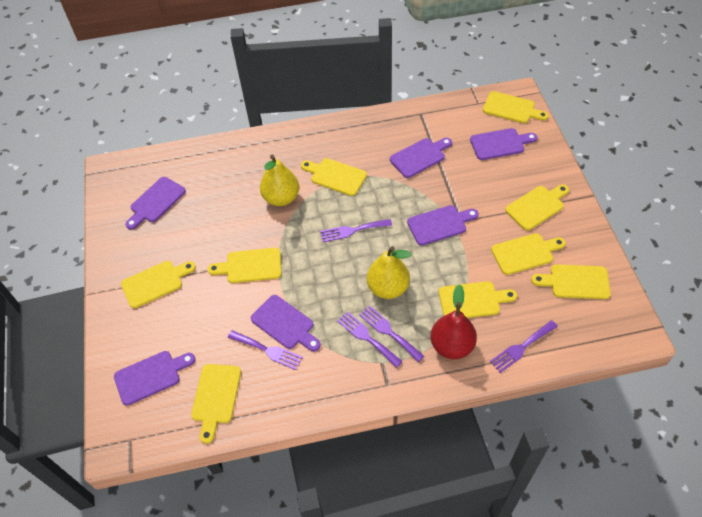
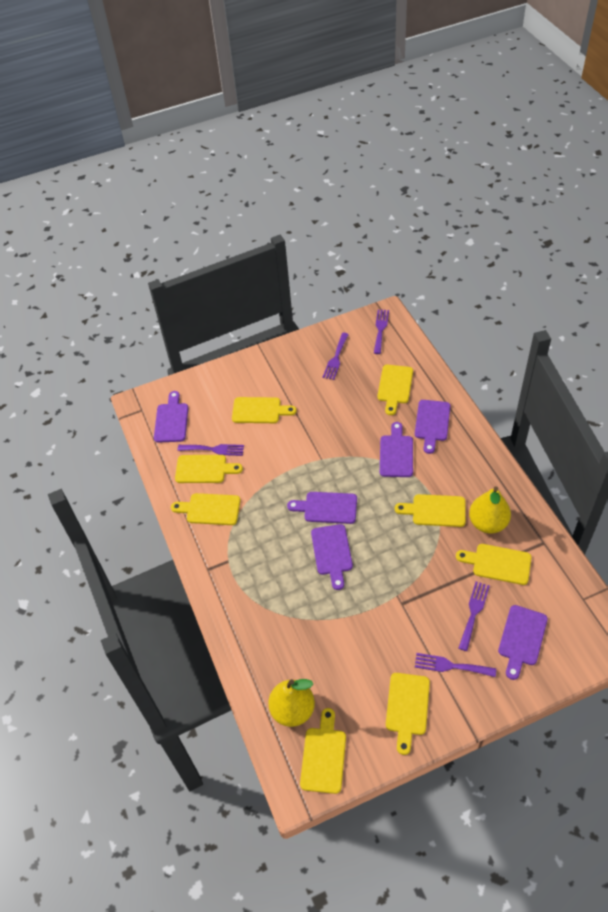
red pear: [431,284,477,359] = 1 -> none = 0
yellow cutting board: [121,261,196,308] [191,364,241,444] [208,248,282,283] [301,158,367,196] [439,281,517,318] [483,91,549,123] [491,233,566,275] [505,184,569,230] [531,264,611,299] = 9 -> [171,493,241,525] [175,455,243,483] [232,397,297,423] [300,708,346,794] [377,365,413,415] [386,673,430,755] [395,494,466,527] [456,544,531,585] = 8

